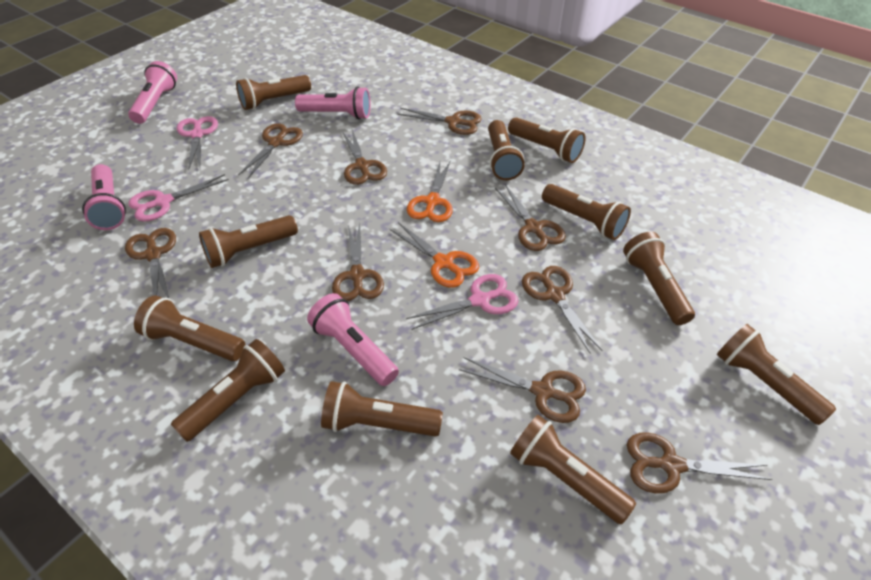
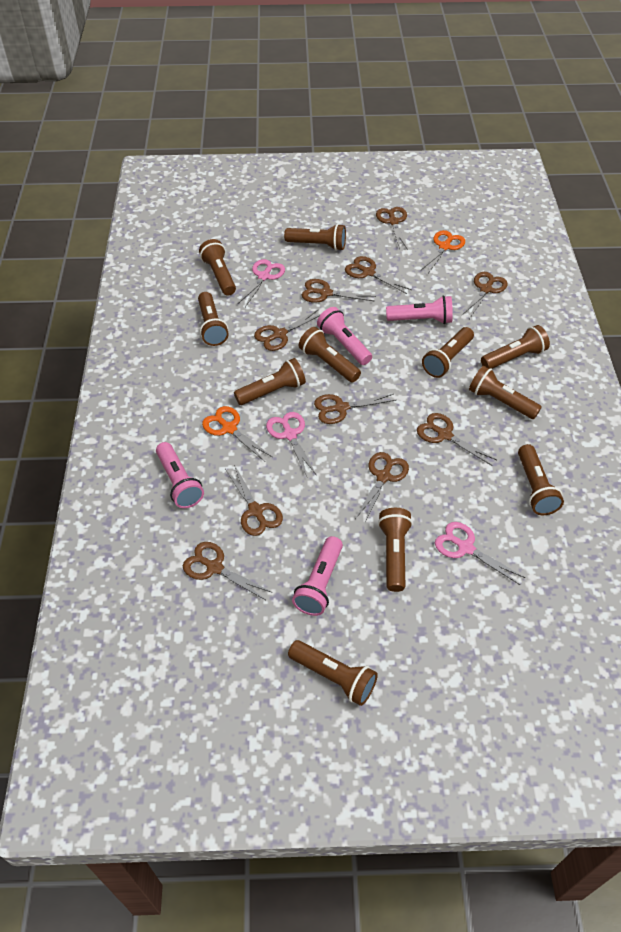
brown scissors: [125,228,176,298] [238,124,303,179] [332,223,384,301] [342,130,387,185] [397,108,482,135] [459,357,586,423] [495,184,566,251] [522,266,602,354] [627,432,773,494] = 9 -> [183,542,271,600] [225,465,283,536] [254,309,321,351] [302,279,376,303] [314,394,397,424] [345,256,411,294] [355,452,409,523] [376,207,408,250] [417,413,497,466] [461,272,508,319] = 10

